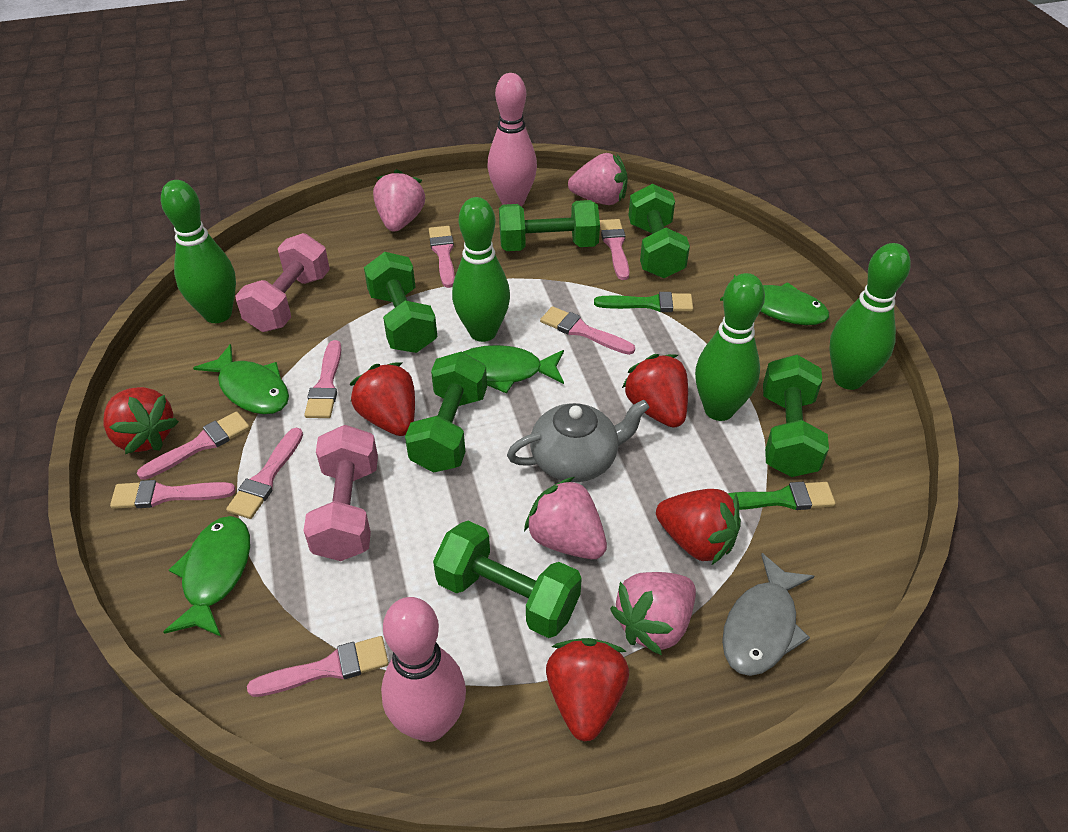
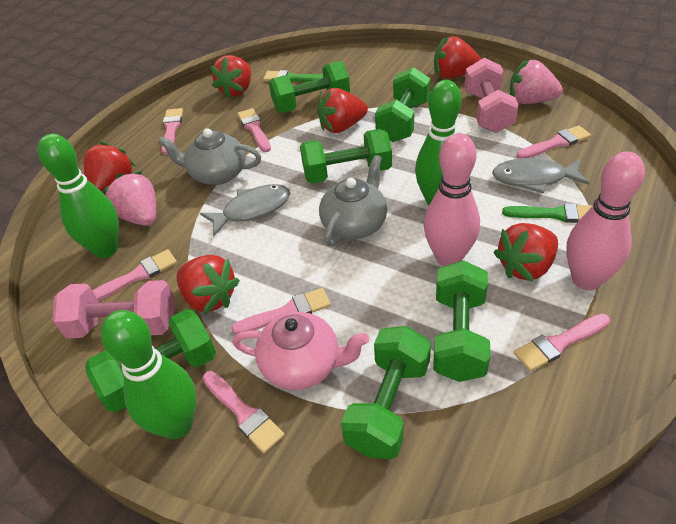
green bowling pin: [161,180,236,323] [452,197,510,342] [695,273,765,421] [829,243,911,390] = 4 -> [38,134,119,258] [101,310,197,439] [415,80,462,206] = 3
green fish: [163,516,250,637] [193,344,289,414] [463,345,564,394] [720,275,829,325] = 4 -> none = 0
grey fish: [722,553,814,676] = 1 -> [200,184,290,236] [492,158,589,194] = 2
grey teapot: [507,399,650,482] = 1 -> [158,128,261,185] [319,155,387,246] = 2
pink brush: [110,480,236,509] [137,411,250,480] [226,428,303,519] [247,636,389,697] [304,340,342,418] [429,226,455,288] [540,306,635,355] [600,219,629,280] = 8 -> [92,249,177,301] [161,108,183,155] [203,371,284,453] [231,288,331,335] [237,108,271,152] [514,314,610,371] [517,125,591,159] = 7
pink strawberry: [373,169,425,232] [524,477,607,559] [568,153,628,205] [610,572,696,656] = 4 -> [102,171,156,226] [510,60,563,104] = 2
pink teapot: none = 0 -> [232,312,369,390] = 1
red strawberry: [104,387,179,454] [349,362,415,436] [546,638,629,742] [621,354,688,428] [656,489,741,565] = 5 -> [84,142,135,195] [177,255,240,314] [210,55,251,99] [317,88,368,133] [434,36,481,79] [493,223,558,282] = 6

